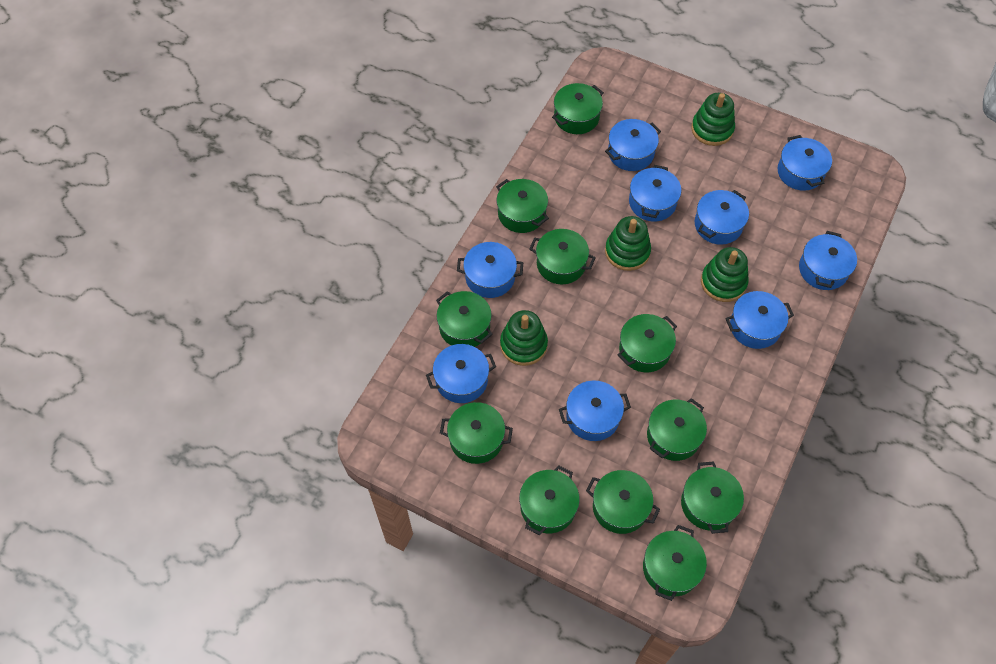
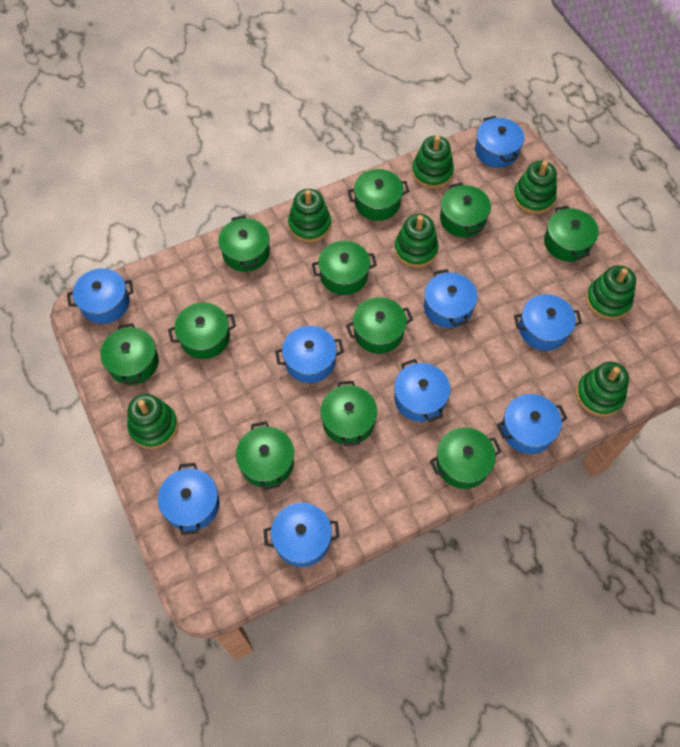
green stacking toy: [500,310,548,366] [605,216,651,271] [691,93,735,146] [701,247,749,302] = 4 -> [127,394,178,449] [288,189,331,242] [394,214,439,268] [412,136,454,189] [513,161,557,214] [576,362,629,417] [586,265,636,320] = 7

